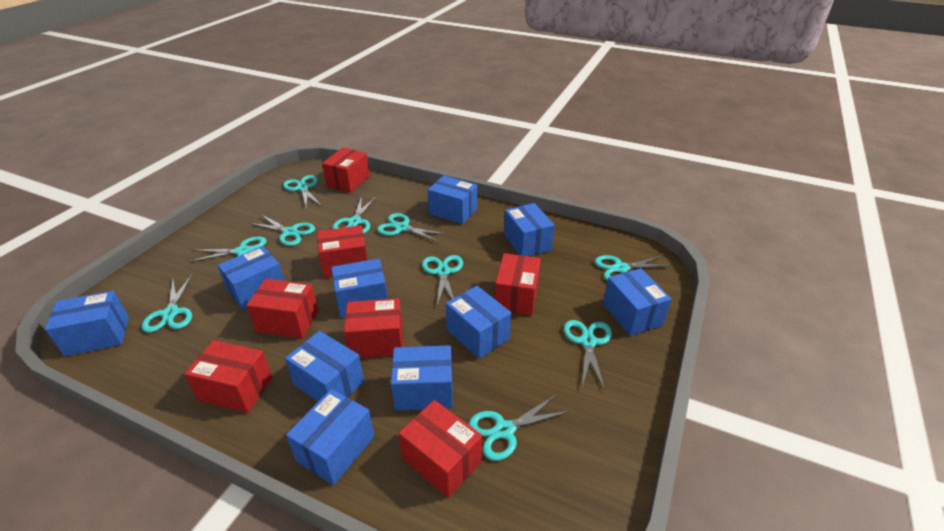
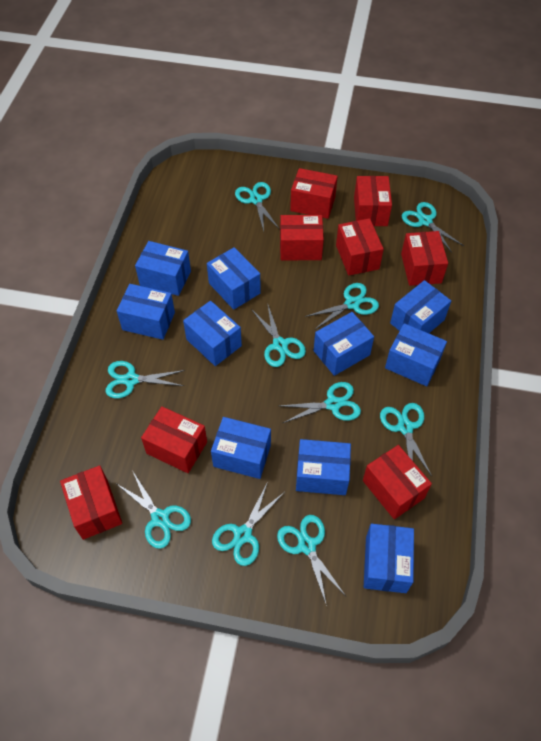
red box: [184,340,273,413] [246,279,319,339] [317,225,368,278] [322,148,370,193] [344,298,403,358] [398,400,482,498] [495,253,541,315] = 7 -> [60,465,122,540] [141,406,207,473] [280,215,324,260] [290,168,338,219] [336,218,384,276] [354,176,392,226] [363,445,432,519] [401,231,448,286] = 8

